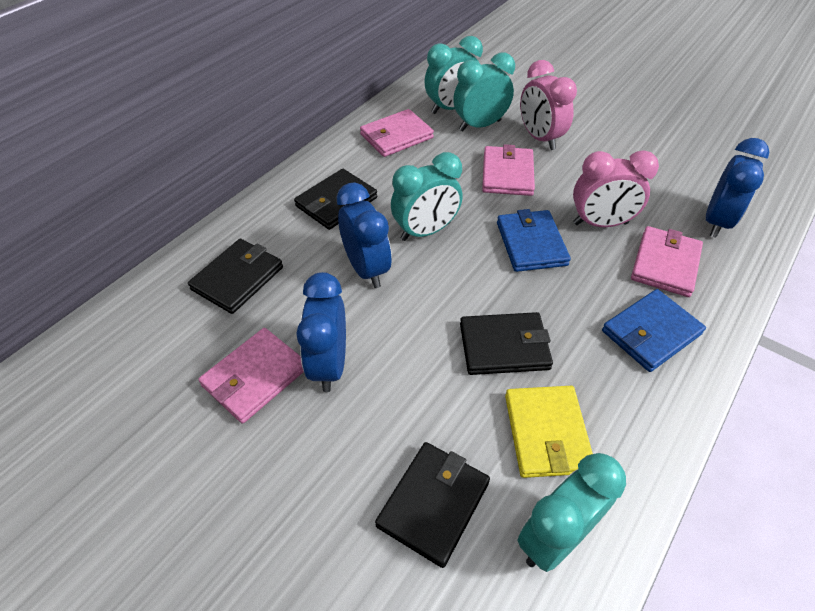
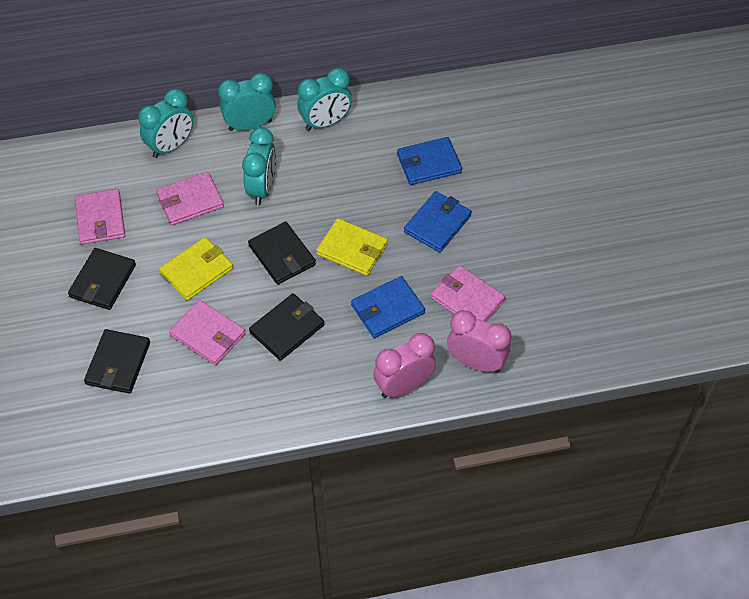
blue clock: [296,272,346,392] [337,182,392,288] [706,138,769,238] = 3 -> none = 0
blue wallet: [497,209,571,272] [602,289,706,372] = 2 -> [351,276,425,338] [397,137,462,185] [404,191,472,252] = 3
yellow wallet: [505,386,593,478] = 1 -> [159,237,233,300] [316,218,388,276] = 2

